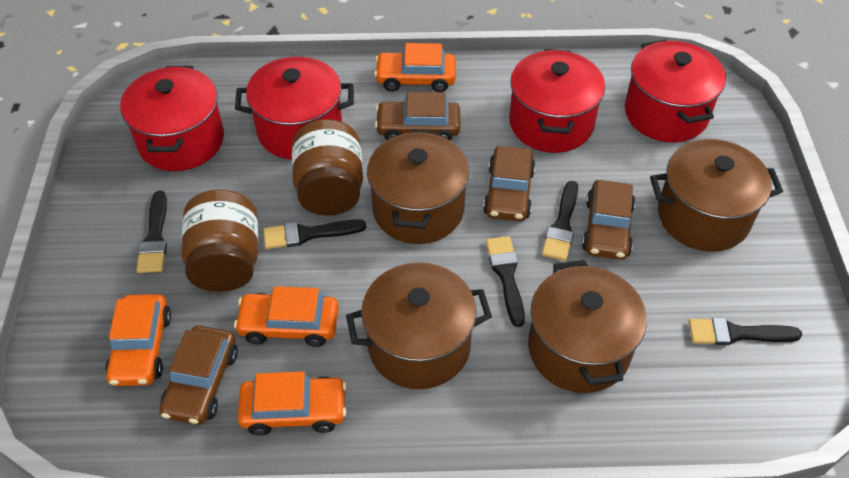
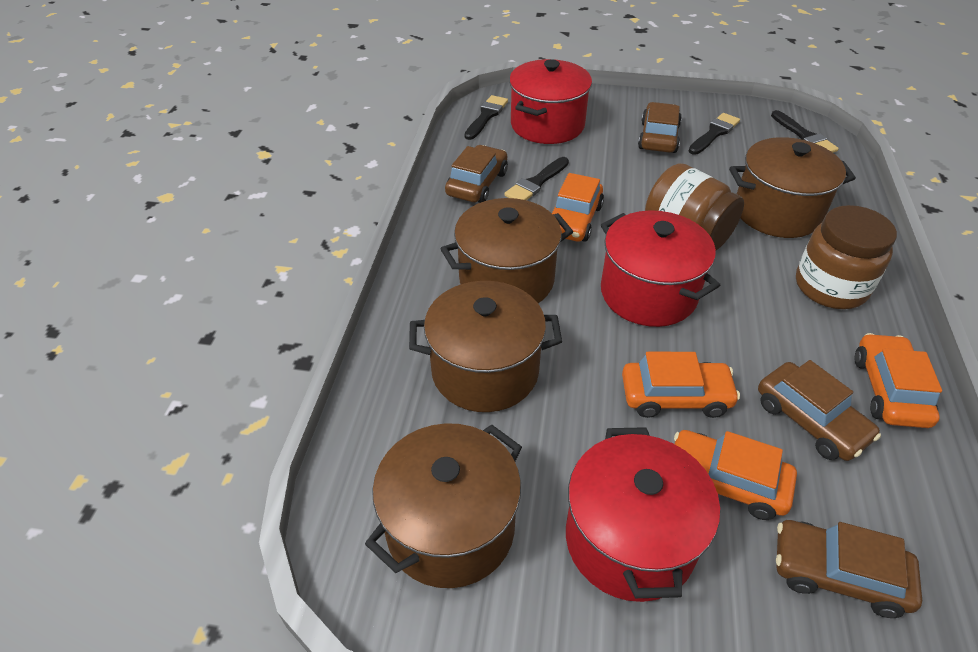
black brush: [137,191,167,273] [263,219,366,249] [486,236,525,327] [542,181,578,261] [689,318,802,345] = 5 -> [464,95,508,140] [504,157,569,200] [689,113,740,155] [771,110,839,152] = 4
red pot: [120,66,224,171] [235,57,354,160] [509,49,605,153] [625,40,726,142] = 4 -> [509,59,592,144] [566,427,720,602] [601,210,720,327] = 3

